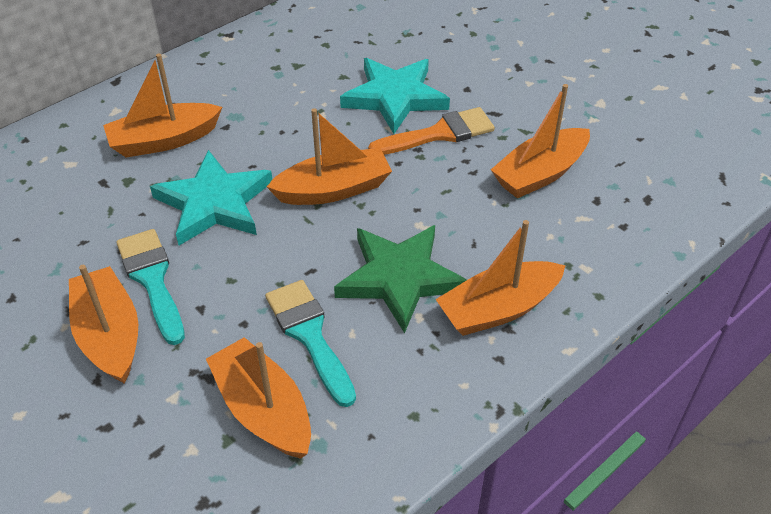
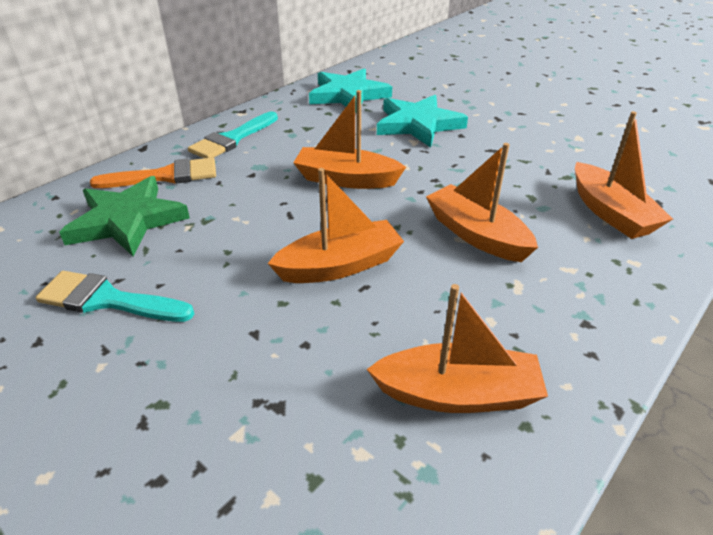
orange boat: [69,265,138,384] [103,54,222,157] [206,337,311,459] [267,108,392,205] [436,220,566,336] [491,84,590,198] = 6 -> [267,168,404,283] [293,90,406,189] [367,284,548,413] [426,143,538,262] [575,111,673,239] = 5

